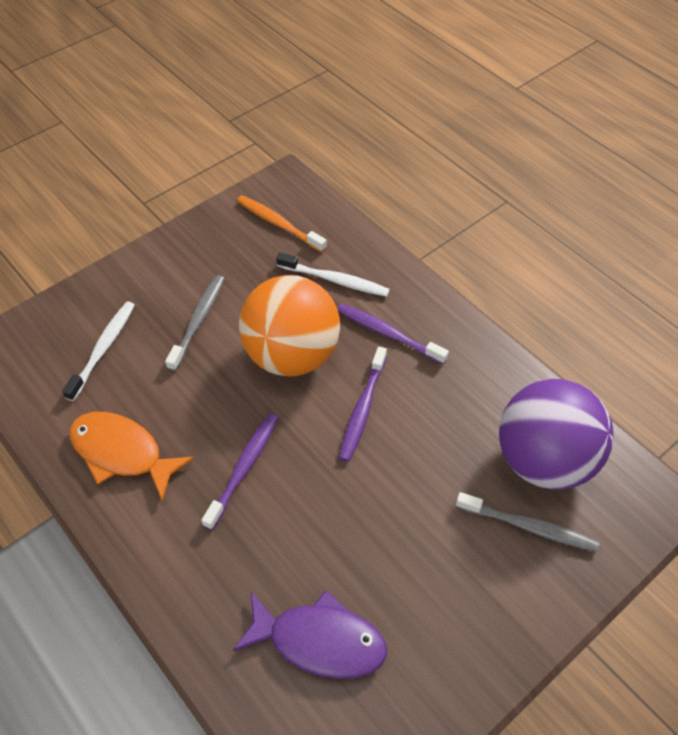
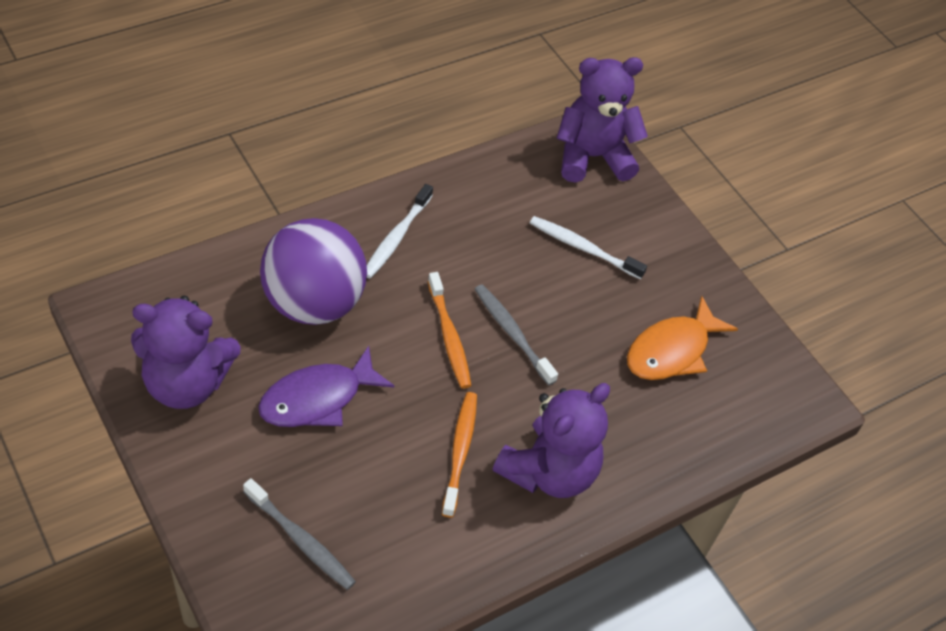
orange ball: [239,275,340,377] = 1 -> none = 0
orange toothbrush: [237,195,327,252] = 1 -> [428,272,472,389] [442,392,477,518] = 2
purple teddy bear: none = 0 -> [131,296,241,409] [493,383,610,498] [557,57,648,183] = 3
purple toothbrush: [202,414,278,530] [337,304,449,364] [339,347,387,462] = 3 -> none = 0

